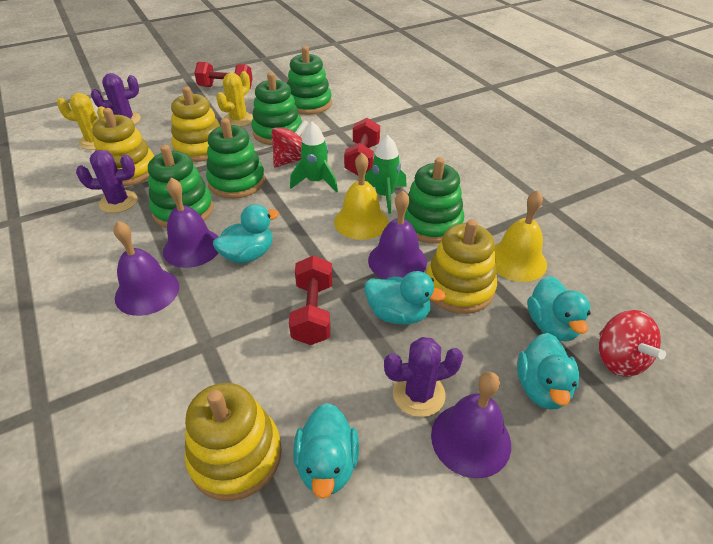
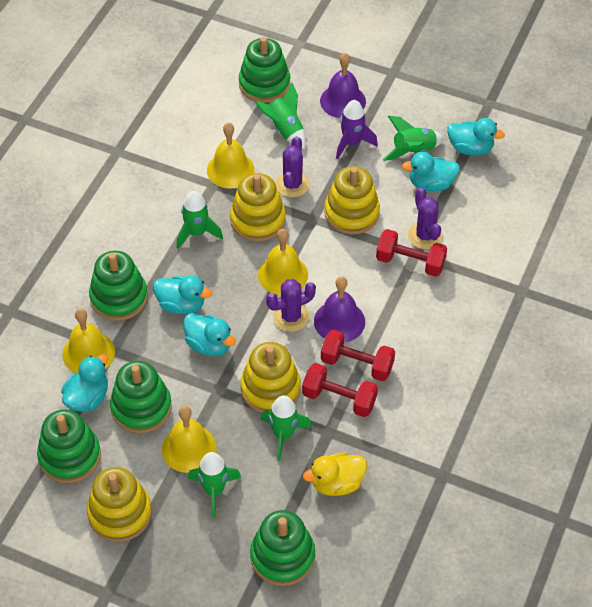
green rocket: [290,122,338,193] [365,135,407,214] = 2 -> [177,191,223,249] [188,452,241,518] [255,83,306,149] [260,395,312,461] [383,116,444,161] = 5
purple bell: [113,221,179,316] [163,178,218,268] [368,191,427,280] [431,372,511,478] = 4 -> [314,276,365,343] [320,53,366,118] = 2
purple rocket: none = 0 -> [336,100,378,159] = 1
red spinning top: [271,120,309,167] [599,310,666,377] = 2 -> none = 0
yellow bell: [334,153,388,240] [494,190,547,282] = 2 -> [63,309,115,374] [162,406,216,473] [207,122,254,188] [258,229,308,295] = 4
yellow cactus: [57,93,105,150] [216,71,253,127] = 2 -> none = 0
yellow duck: none = 0 -> [303,452,367,496] = 1

